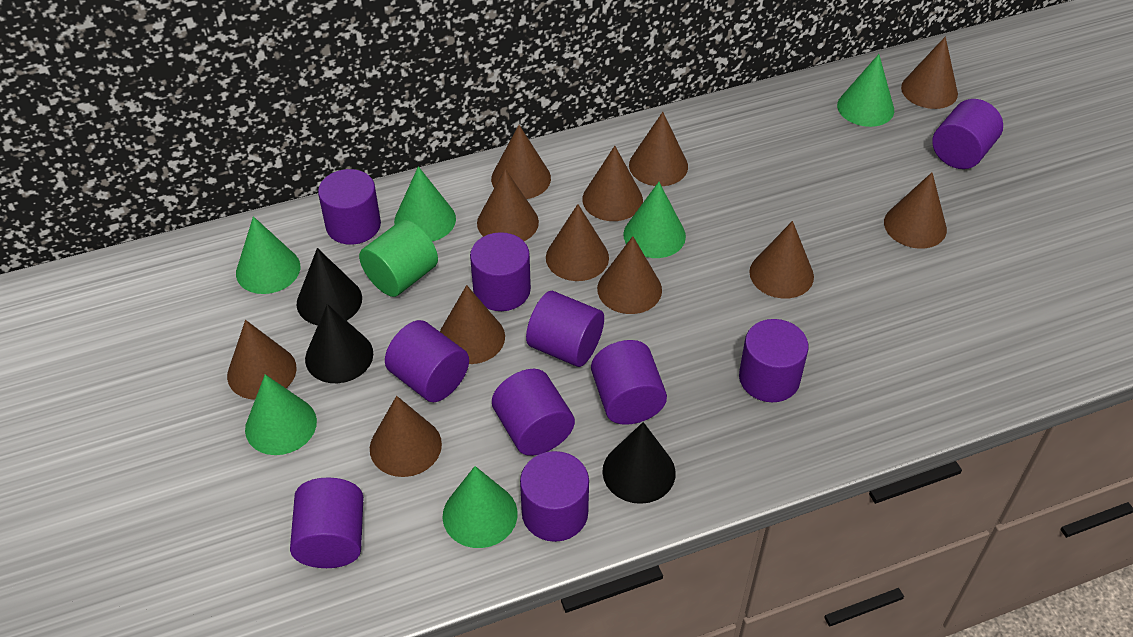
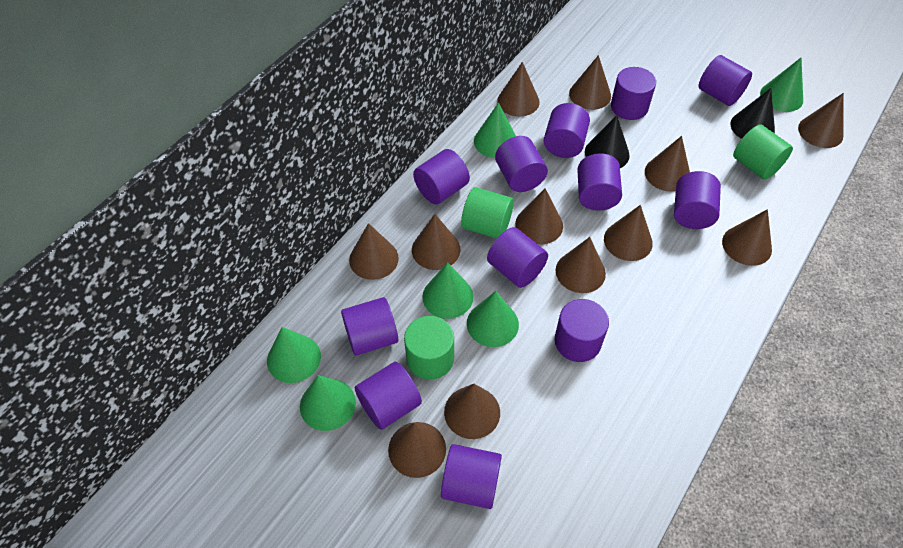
black cone: [296,248,362,325] [305,304,373,383] [602,422,676,504] = 3 -> [585,115,630,168] [730,88,775,139] = 2
green cylinder: [359,220,438,297] = 1 -> [404,316,454,380] [461,187,514,239] [733,124,793,180] = 3
purple cylinder: [290,477,364,568] [318,169,381,245] [385,320,469,402] [470,232,531,311] [492,369,575,456] [520,451,589,542] [526,291,604,367] [591,340,667,425] [739,319,808,402] [932,99,1003,169] = 10 -> [341,297,398,356] [355,362,422,430] [413,149,470,204] [441,444,502,509] [487,227,548,288] [495,136,548,192] [544,103,590,158] [555,299,609,362] [577,153,622,210] [611,67,656,120] [674,171,721,229] [699,55,752,106] = 12

